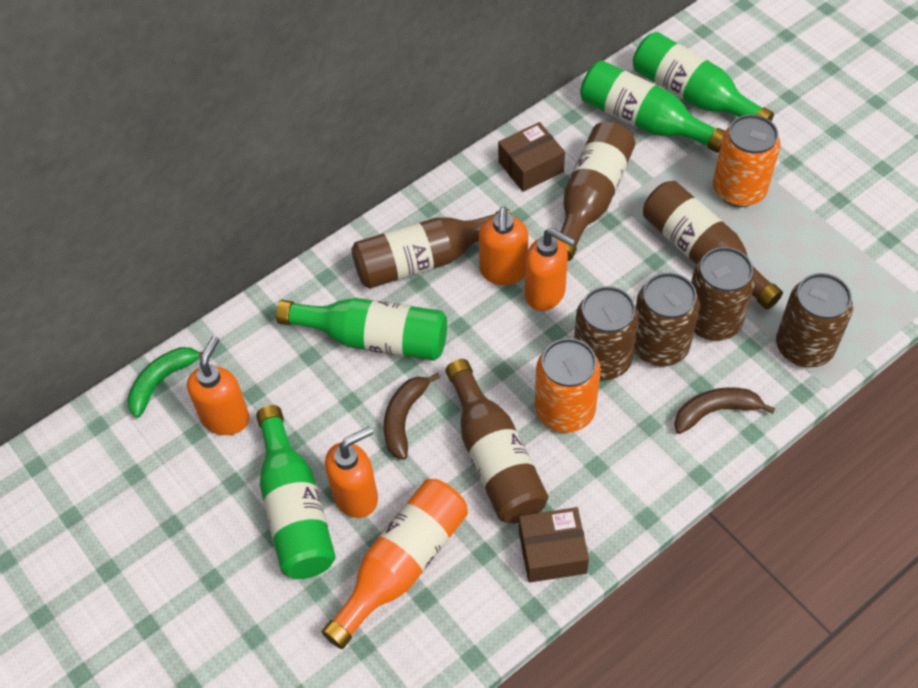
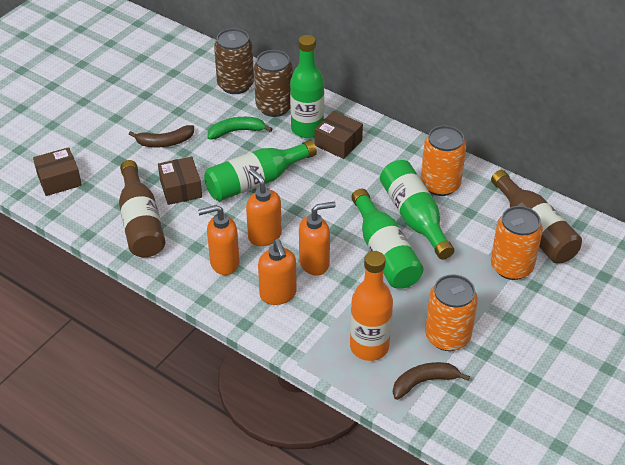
brown bottle: [352,209,512,289] [446,359,548,524] [561,122,635,261] [643,181,783,309] = 4 -> [119,160,165,257] [491,170,582,263] = 2
brown box: [498,122,565,192] [519,507,589,583] = 2 -> [33,147,82,196] [158,157,202,205] [315,111,363,159] = 3
brown can: [574,286,639,380] [634,272,700,366] [691,247,756,341] [776,273,853,367] = 4 -> [214,28,254,94] [254,50,293,117] = 2
orange can: [535,338,601,433] [713,114,780,207] = 2 -> [421,125,466,196] [425,274,478,351] [491,206,543,280] = 3

